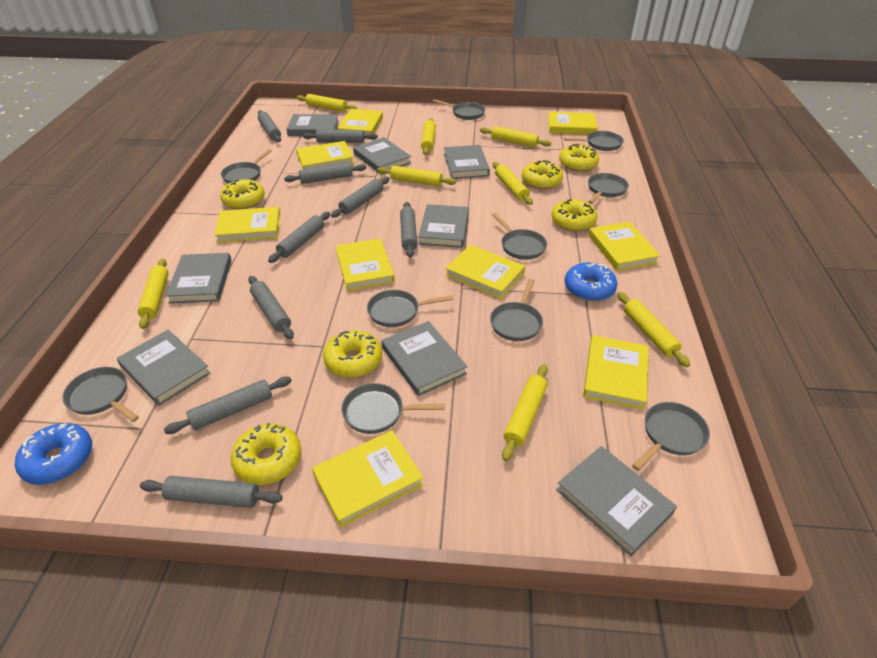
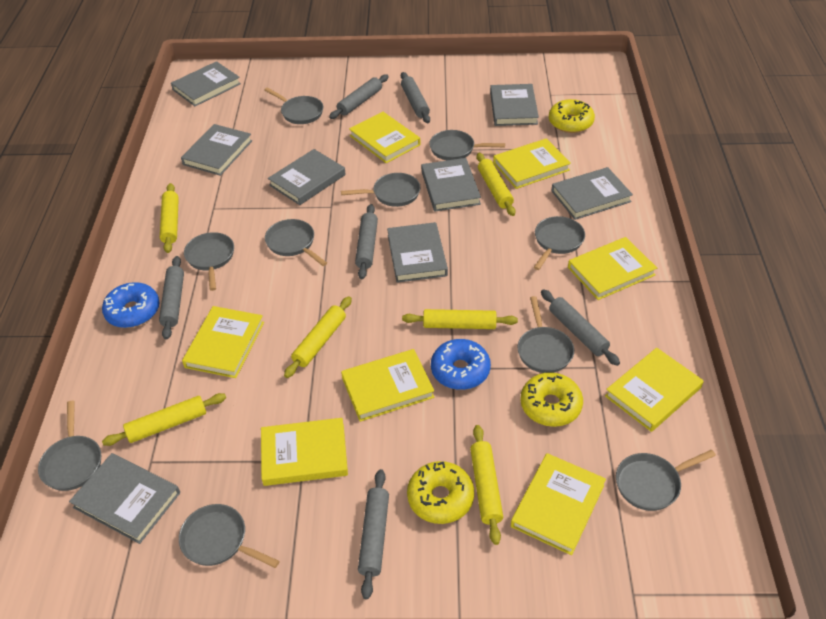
grey rolling pin: [140,476,283,508] [164,377,292,434] [248,276,294,339] [258,110,281,142] [268,212,330,263] [284,163,366,184] [303,130,378,143] [331,177,390,218] [400,202,417,258] = 9 -> [159,256,184,340] [329,74,389,119] [355,204,378,279] [358,469,389,599] [401,72,430,123] [541,289,620,366] = 6
yellow book: [214,207,281,243] [296,141,355,170] [312,430,424,527] [336,238,395,291] [337,109,383,135] [445,245,525,299] [548,112,598,135] [583,335,649,410] [588,222,661,271] = 9 -> [182,306,264,378] [261,418,348,486] [341,349,434,422] [349,112,420,163] [493,138,571,189] [511,453,606,555] [568,237,657,300] [605,348,704,432] = 8
yellow donut: [220,179,265,209] [230,423,301,485] [323,330,382,378] [522,160,563,189] [552,199,597,231] [559,144,599,172] = 6 -> [407,461,474,524] [520,372,583,427] [549,99,595,133] = 3
yellow rolling pin: [137,258,168,329] [297,94,357,112] [377,166,456,186] [421,118,436,155] [480,126,551,147] [493,162,533,205] [502,364,548,461] [617,292,690,367] = 8 -> [102,393,226,446] [160,183,179,253] [284,296,352,378] [402,309,518,329] [470,425,503,545] [477,153,516,216] = 6

